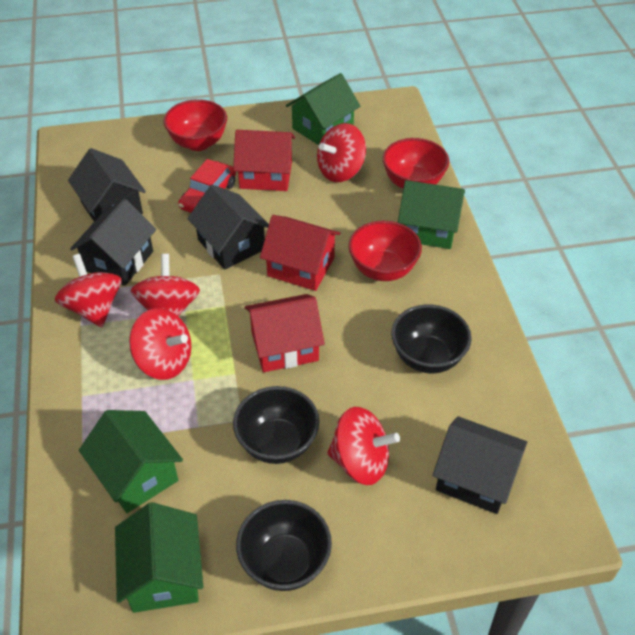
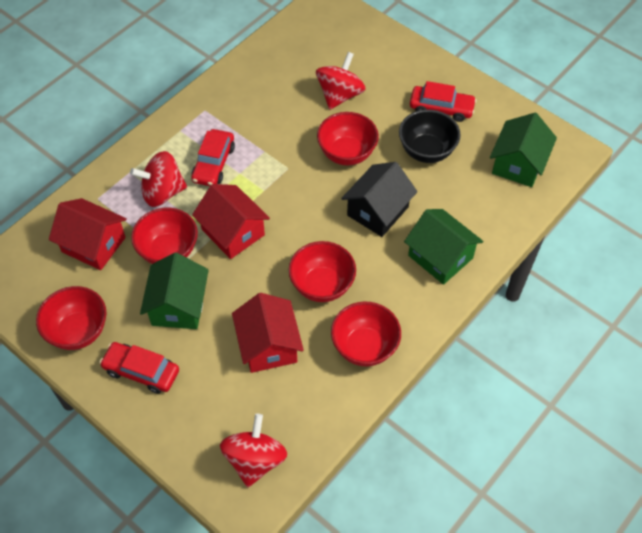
black bowl: [233,386,320,464] [236,500,332,591] [391,305,472,373] = 3 -> [399,110,461,163] = 1
black house: [68,148,146,222] [70,199,156,286] [188,185,269,270] [433,416,527,514] = 4 -> [341,162,417,237] = 1
green house: [79,410,183,513] [115,502,203,613] [286,73,360,145] [398,180,465,249] = 4 -> [140,253,209,329] [404,209,483,285] [490,113,557,187] = 3
red bowl: [164,99,227,151] [348,221,422,281] [383,138,449,189] = 3 -> [36,286,107,350] [131,208,198,264] [289,241,356,302] [317,112,379,165] [331,302,401,366] = 5
red car: [178,159,236,213] = 1 -> [100,342,179,394] [191,129,235,186] [410,81,477,122] = 3
red spinning top: [55,254,122,327] [129,308,191,380] [131,254,200,317] [317,123,366,182] [327,407,400,485] = 5 -> [130,151,187,207] [220,414,287,487] [316,52,366,110] = 3

